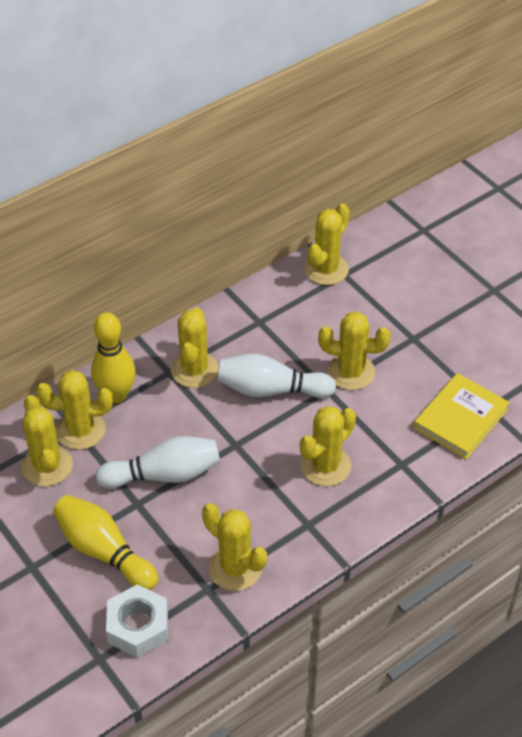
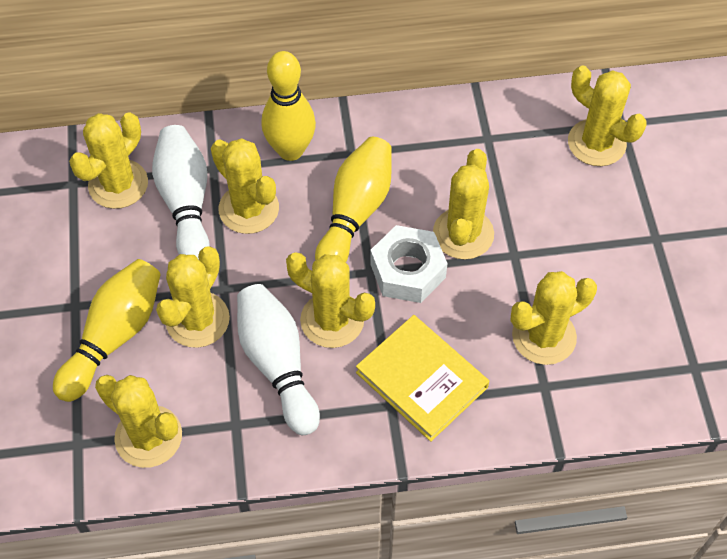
yellow bowling pin: [53,495,158,590] [91,312,136,403] = 2 -> [53,259,161,402] [261,51,316,161] [315,137,392,262] = 3
yellow cactus: [22,395,73,486] [36,370,113,450] [171,307,219,388] [202,503,267,591] [300,406,356,486] [304,204,350,285] [318,312,391,390] = 7 -> [69,113,148,209] [95,375,182,468] [156,246,230,348] [211,138,279,234] [286,252,375,348] [433,149,494,259] [511,271,597,365] [568,65,646,166] = 8

